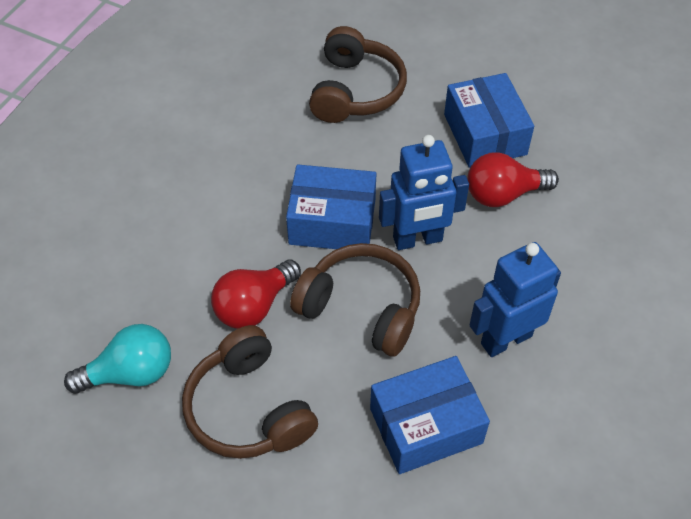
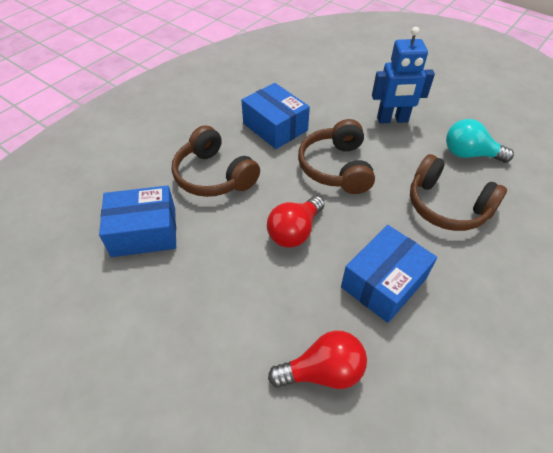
blue robot: [379,135,469,250] [470,242,561,357] = 2 -> [372,27,435,124] = 1

